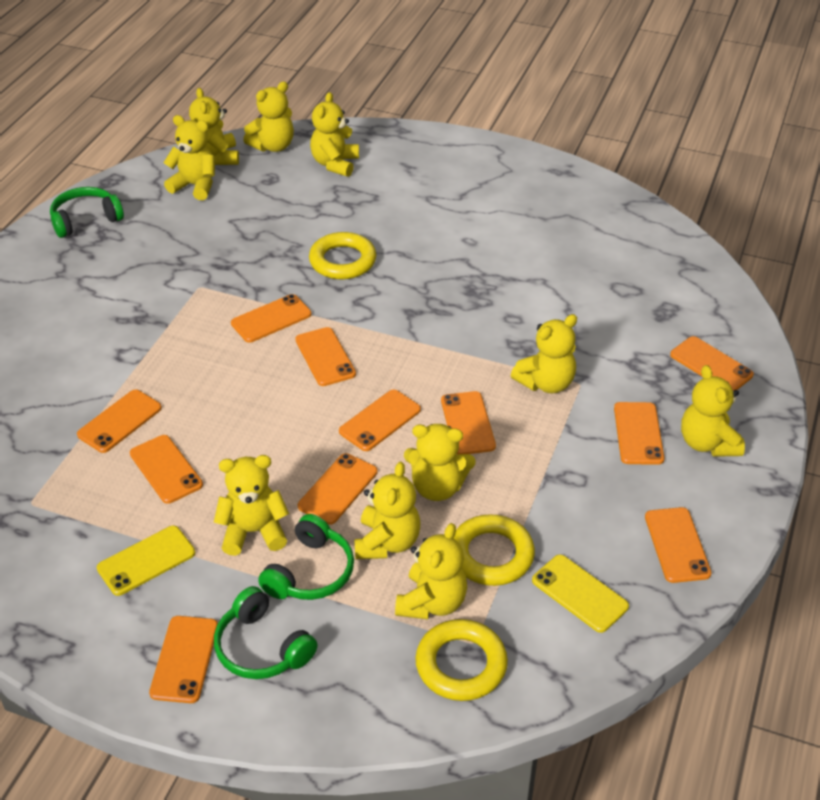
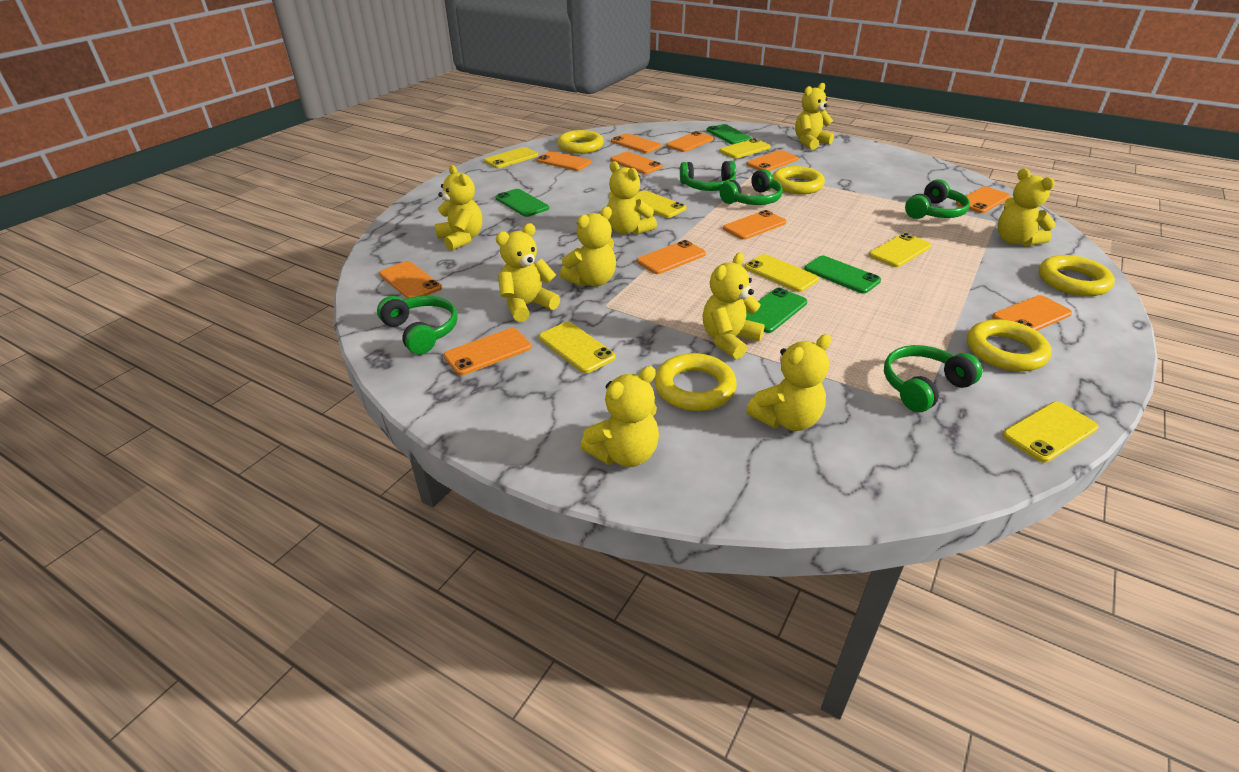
green headphones: [50,187,124,238] [214,586,318,679] [258,514,354,600] = 3 -> [377,296,458,354] [680,161,736,191] [719,169,783,205] [884,345,982,412] [905,179,970,219] = 5
green phone: none = 0 -> [495,189,549,217] [707,124,752,144] [746,288,807,333] [804,256,881,294] = 4
yellow phone: [97,526,195,596] [532,555,629,633] = 2 -> [484,147,538,168] [539,322,615,373] [634,190,686,218] [719,138,771,159] [744,254,819,292] [869,233,931,267] [1002,401,1099,463] = 7
yellow ring: [309,232,376,279] [415,619,508,701] [453,514,535,586] = 3 -> [557,130,604,154] [654,353,737,411] [772,166,825,194] [967,319,1052,371] [1039,255,1115,296] = 5
yellow teddy bear: [164,115,215,200] [189,88,239,165] [214,455,289,556] [243,81,294,152] [310,92,359,177] [354,462,420,559] [395,523,467,619] [404,424,476,501] [511,314,577,394] [681,365,745,457] = 10 -> [435,165,482,251] [496,223,560,322] [560,207,616,286] [580,366,659,467] [607,161,657,235] [703,253,765,359] [746,334,831,431] [795,83,834,150] [998,168,1056,246] = 9

